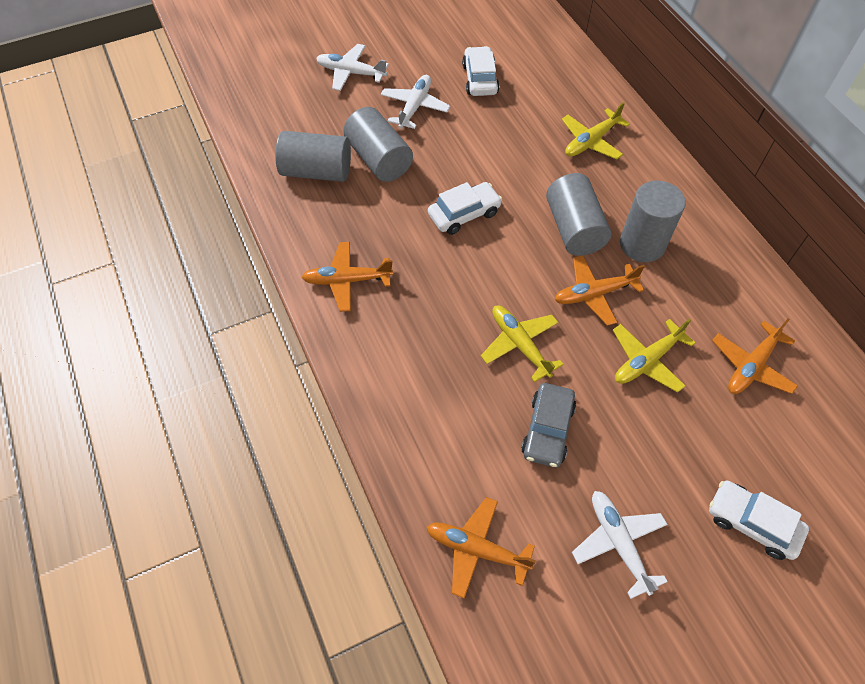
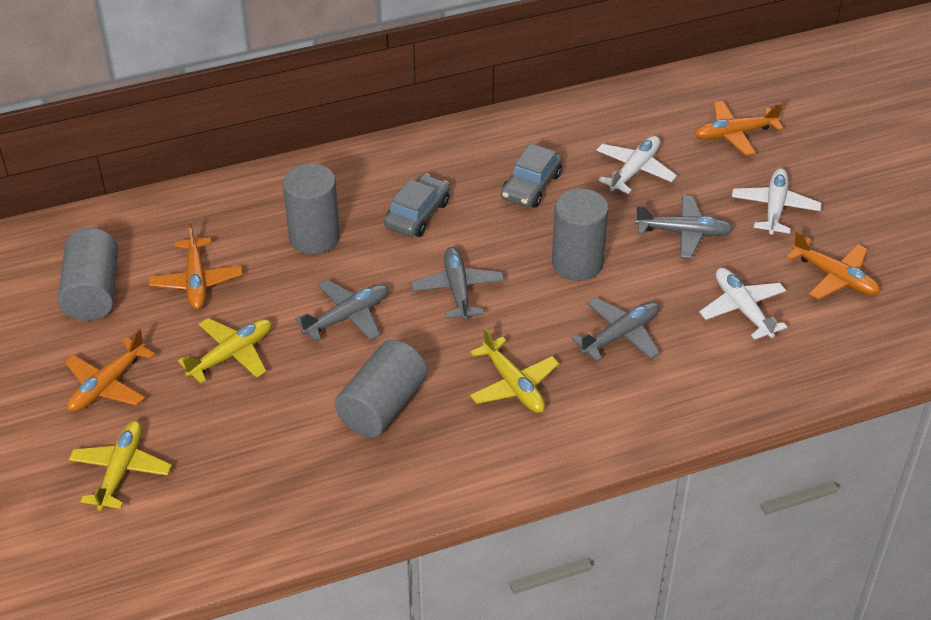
grey car: [521,383,576,467] = 1 -> [384,174,450,237] [501,143,562,208] = 2
grey plane: none = 0 -> [295,279,388,342] [411,247,504,321] [572,298,660,362] [635,195,733,259] = 4
white car: [428,182,502,235] [462,46,500,96] [709,481,809,560] = 3 -> none = 0

